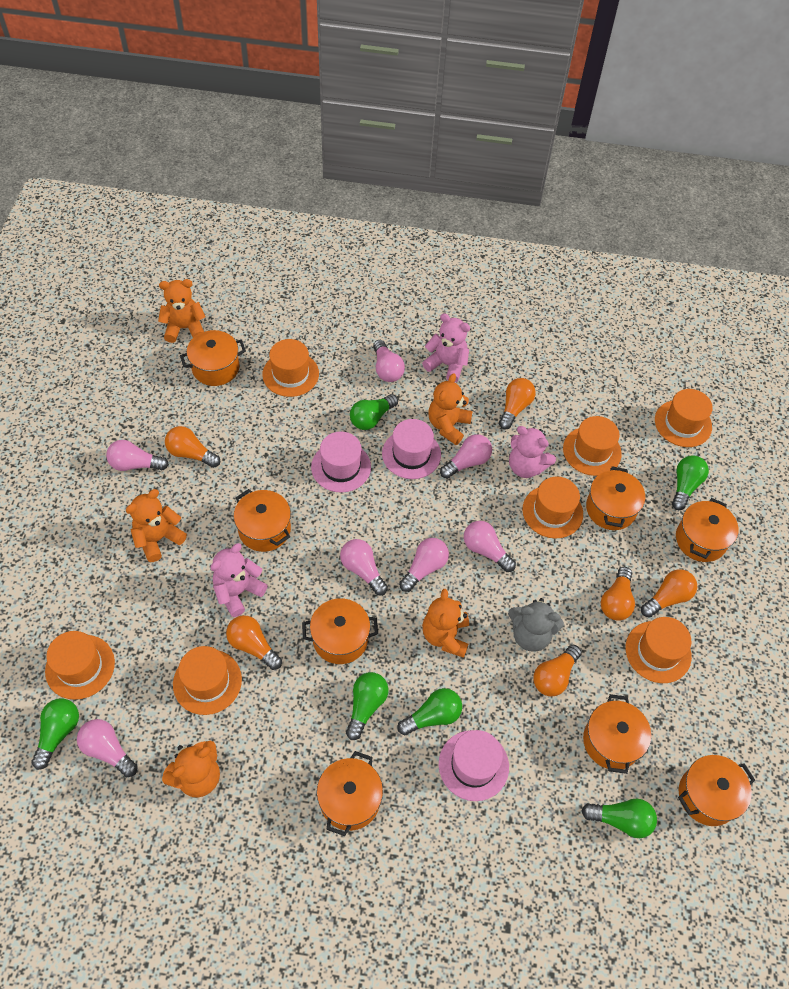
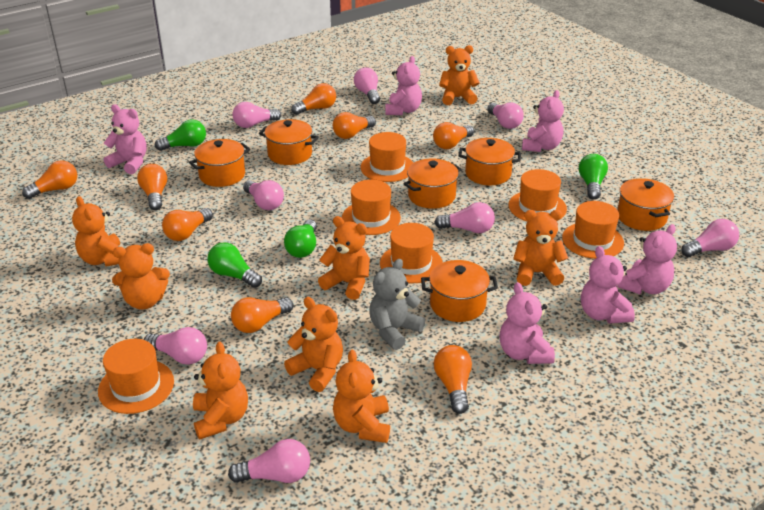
green light bulb: [31,698,79,770] [346,672,389,740] [350,394,398,430] [397,688,462,735] [581,798,657,838] [672,455,709,510] = 6 -> [155,119,206,151] [207,242,262,288] [284,220,317,258] [579,154,608,200] = 4
orange hat: [45,631,115,700] [173,646,242,715] [262,339,319,397] [522,476,583,539] [563,416,622,476] [626,617,692,683] [655,389,713,447] = 7 -> [98,339,174,414] [342,179,401,235] [361,132,413,182] [380,223,443,284] [509,169,567,221] [562,201,624,259] = 6
orange light bulb: [165,426,220,468] [226,615,282,670] [499,378,536,430] [533,645,582,697] [601,567,635,621] [641,569,697,618] = 6 -> [22,160,77,199] [137,164,167,210] [162,208,213,241] [231,297,293,333] [291,83,336,115] [333,112,376,139] [433,122,474,149] [434,345,472,414] = 8
orange pot: [180,330,246,386] [234,489,291,552] [302,598,378,664] [317,751,383,836] [583,694,651,774] [586,466,645,530] [676,498,739,562] [678,755,755,826] = 8 -> [189,139,250,187] [259,119,319,165] [403,159,461,209] [421,260,498,322] [459,138,521,185] [617,178,674,231] = 6
orange teddy bear: [126,489,187,562] [158,279,205,343] [162,741,220,798] [422,589,469,658] [428,373,472,445] = 5 -> [72,196,120,267] [112,243,170,310] [193,342,248,440] [284,297,343,392] [318,216,370,300] [333,350,390,443] [439,45,480,105] [513,210,568,286] = 8
pink hat: [311,432,371,493] [382,419,441,479] [439,730,509,801] = 3 -> none = 0
pink light bulb: [77,719,138,777] [106,440,169,471] [340,539,388,595] [373,340,405,382] [399,538,449,592] [440,434,492,479] [464,521,516,572] = 7 -> [144,327,207,365] [228,439,310,483] [232,102,281,128] [243,180,284,210] [354,67,380,104] [434,202,495,233] [487,102,524,129] [681,219,739,257] = 8
pink teddy bear: [210,543,268,617] [422,313,470,382] [509,426,556,478] = 3 -> [104,104,147,174] [385,56,422,115] [500,282,555,364] [522,90,564,152] [581,246,635,324] [617,224,677,294] = 6

